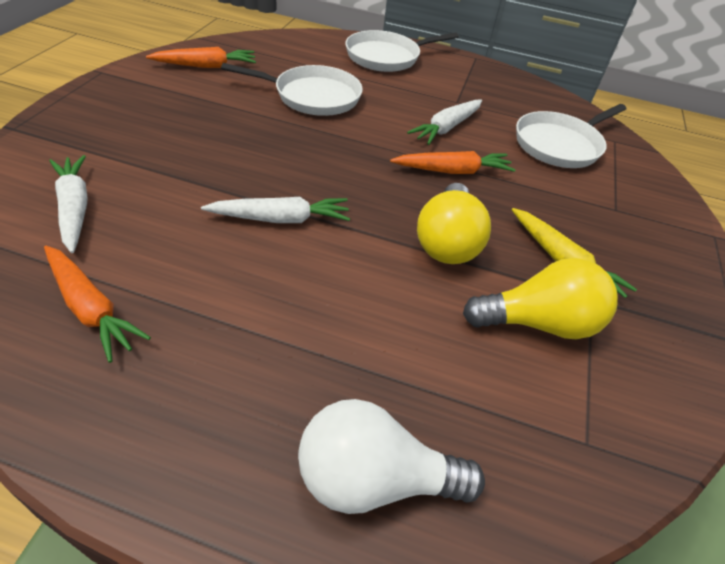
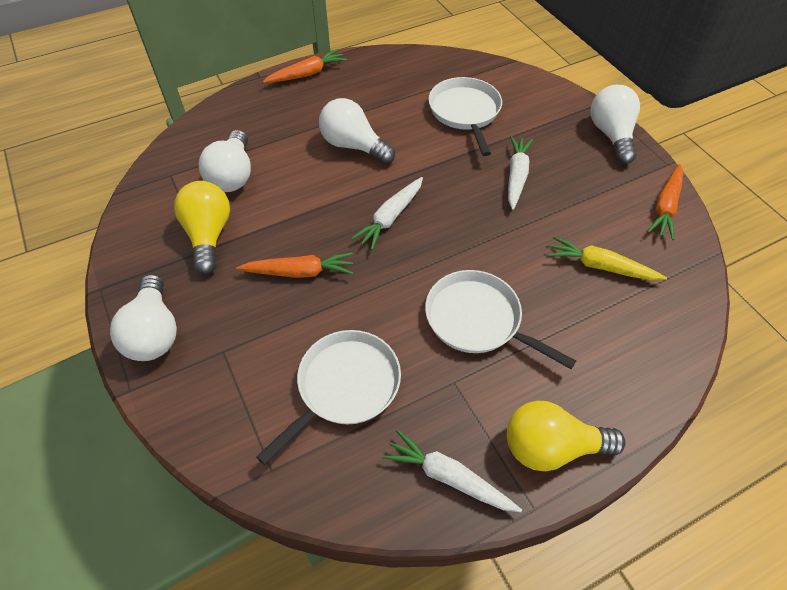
white light bulb: [298,399,485,514] = 1 -> [110,274,177,361] [198,130,251,192] [319,98,395,164] [591,85,640,164] = 4

